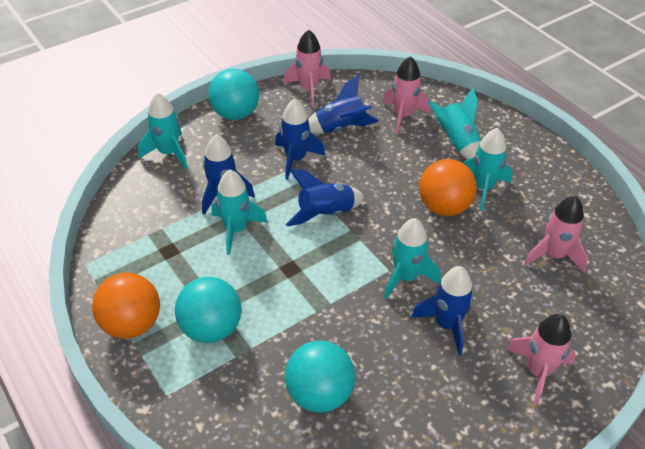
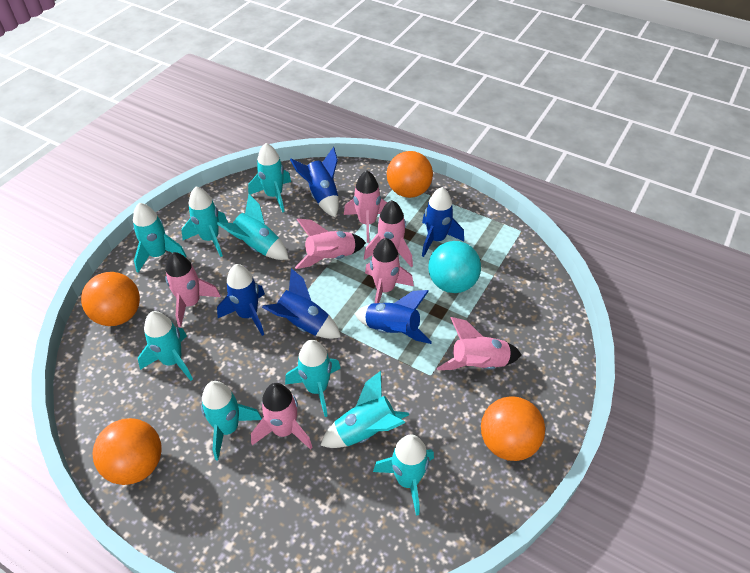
orange ball: [92,273,160,339] [419,159,477,216] = 2 -> [81,272,140,326] [93,418,162,485] [387,151,433,198] [481,396,545,461] = 4
pink rocket: [283,30,331,107] [383,56,431,134] [506,314,576,405] [524,196,588,272] = 4 -> [165,252,221,327] [251,383,313,450] [295,218,366,269] [344,170,387,243] [364,200,413,267] [365,238,414,303] [437,317,522,370] = 7
turquoise ball: [175,277,242,343] [208,69,259,120] [285,341,355,413] = 3 -> [428,241,481,293] = 1
turquoise rocket: [138,92,188,169] [212,169,268,255] [384,218,441,299] [428,88,481,160] [462,128,512,211] = 5 -> [133,203,186,273] [138,311,193,381] [181,186,228,257] [201,381,262,461] [217,194,289,260] [248,143,291,213] [285,340,341,417] [320,371,409,448] [373,434,434,516] = 9

